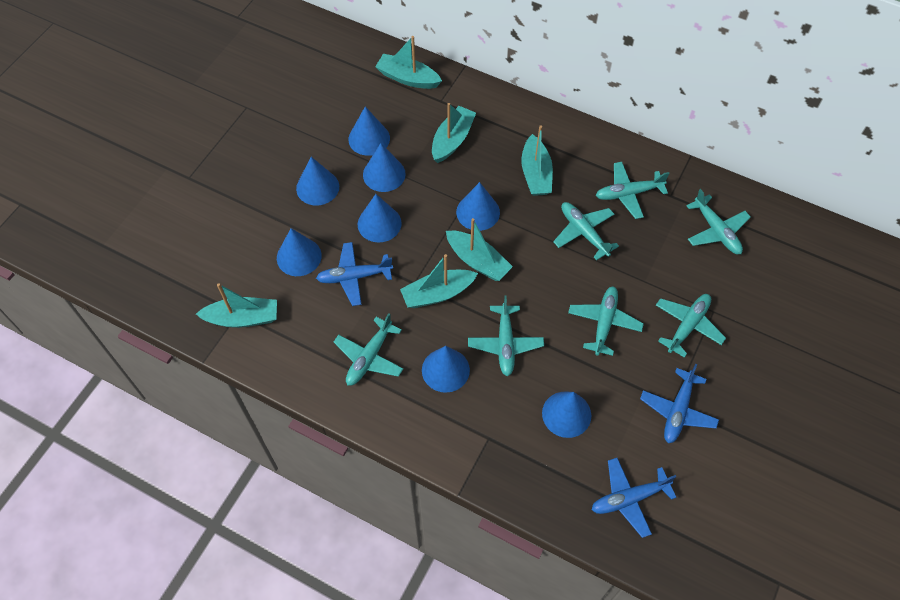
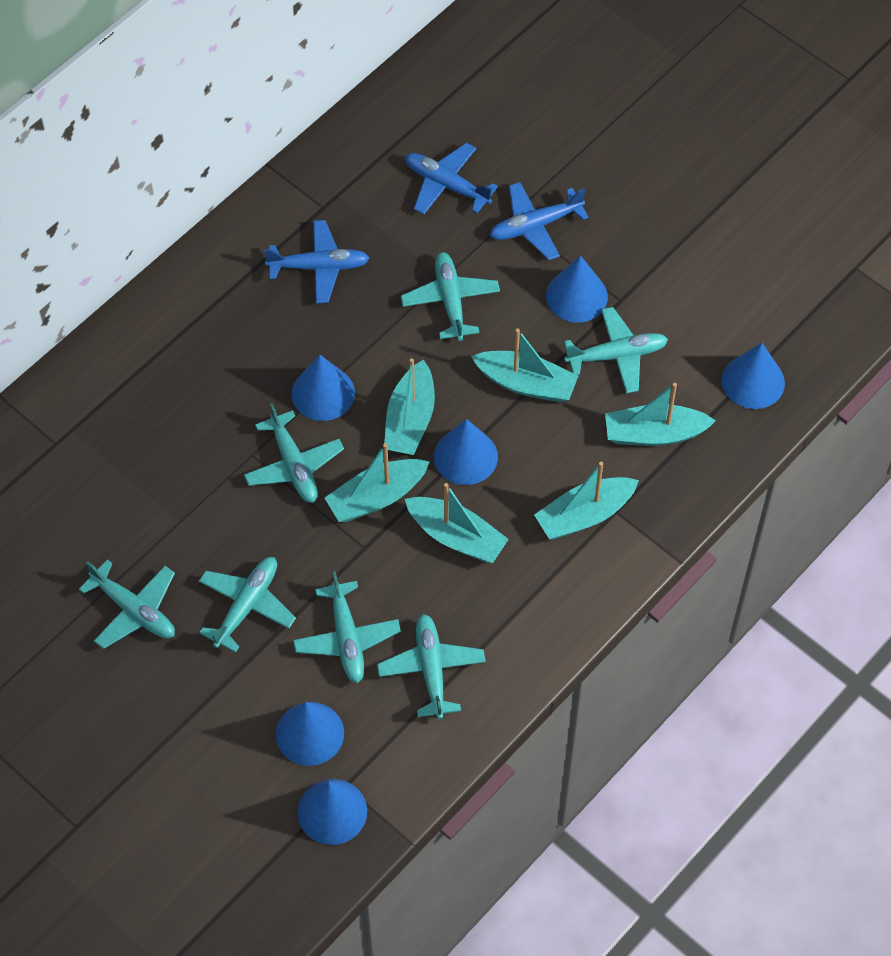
blue cone: [277,228,322,276] [296,157,339,205] [348,106,390,156] [358,194,402,243] [363,143,406,192] [422,346,470,393] [456,182,500,231] [542,391,591,438] = 8 -> [276,702,344,766] [292,355,355,421] [298,779,367,845] [434,419,498,485] [546,256,608,323] [722,343,785,409] = 6

